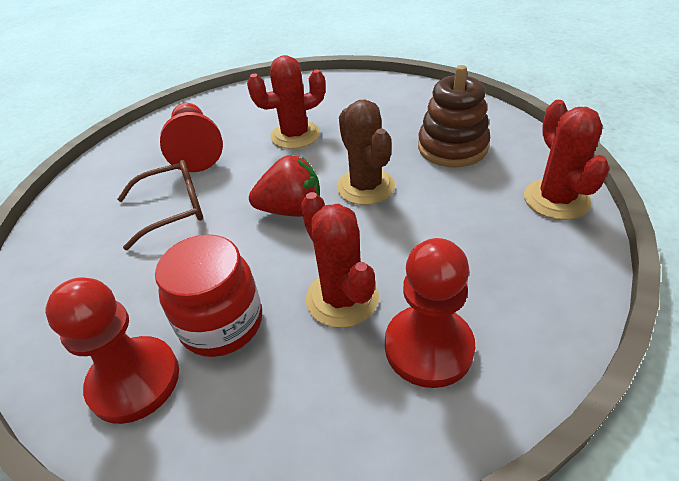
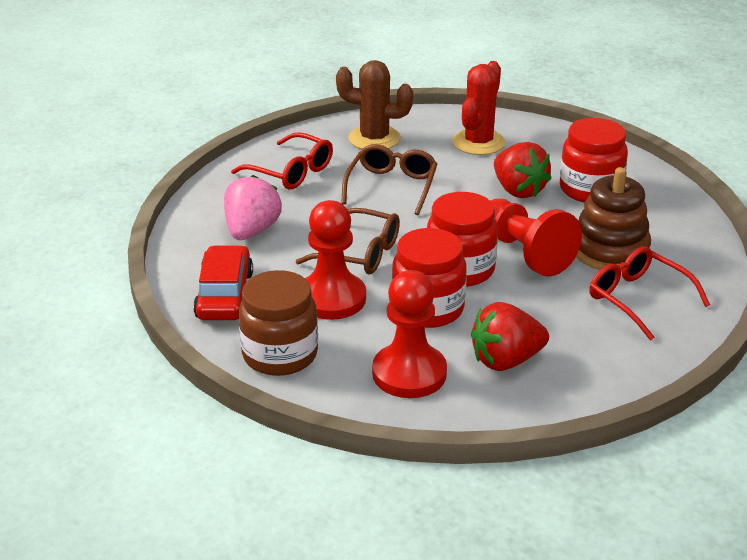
brown glasses: [117,160,203,250] = 1 -> [296,208,400,275] [341,144,437,215] = 2
brown jar: none = 0 -> [239,270,318,376] = 1
pink strawberry: none = 0 -> [224,175,282,240] = 1
red cactus: [247,55,325,149] [301,192,379,328] [524,100,610,220] = 3 -> [453,61,505,155] = 1
red car: none = 0 -> [193,245,253,320] = 1
red glasses: none = 0 -> [231,132,333,189] [589,247,710,341] = 2
red jar: [155,234,262,357] = 1 -> [392,228,467,328] [427,192,498,287] [560,118,628,203] = 3
red strawberry: [249,155,320,217] = 1 -> [471,302,549,371] [494,142,552,198] = 2

